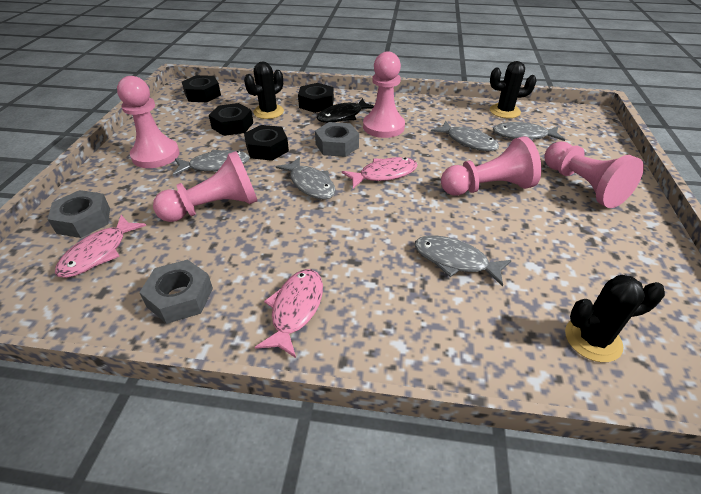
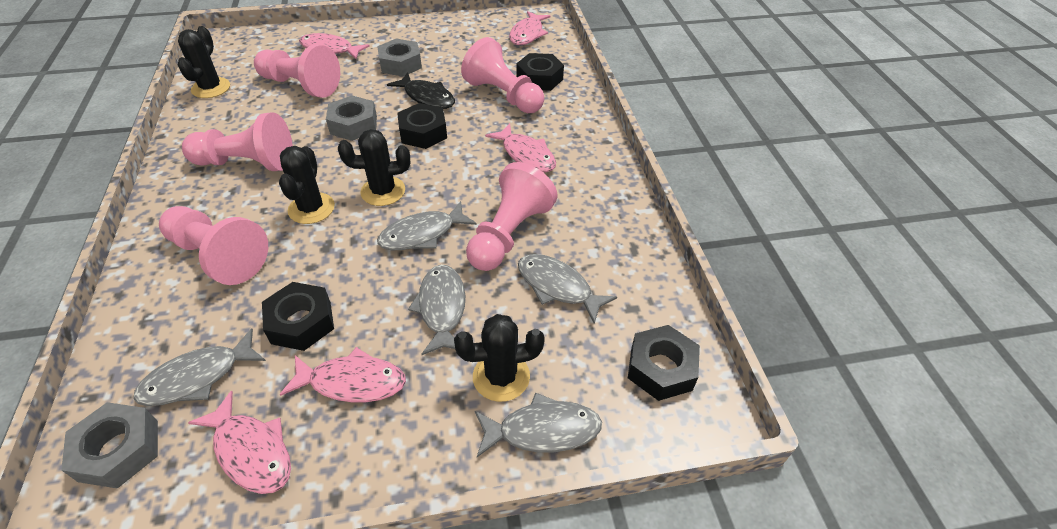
black cactus: [244,61,284,119] [490,61,537,118] [565,275,665,362] = 3 -> [178,26,230,98] [279,146,335,224] [338,129,410,206] [454,314,545,402] = 4
pink fish: [55,215,146,278] [255,269,323,358] [342,157,418,188] = 3 -> [188,390,291,494] [280,347,406,402] [299,33,369,59] [485,123,556,172] [509,11,551,45] = 5

